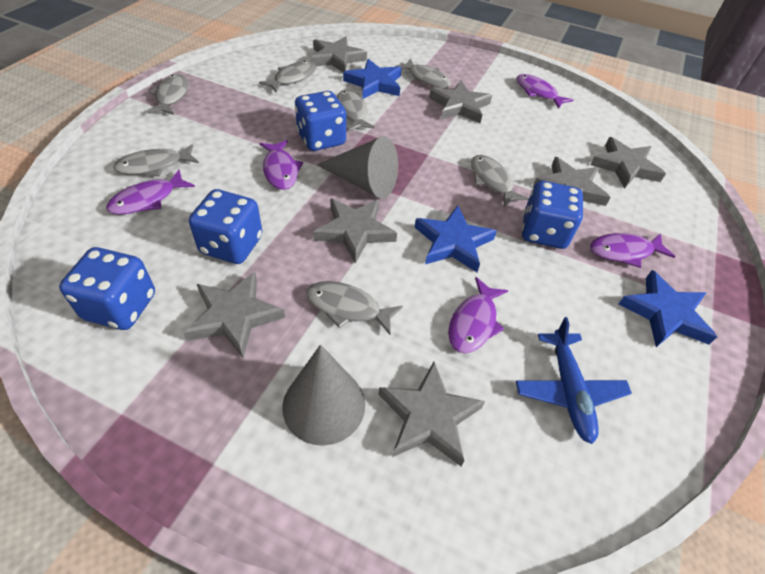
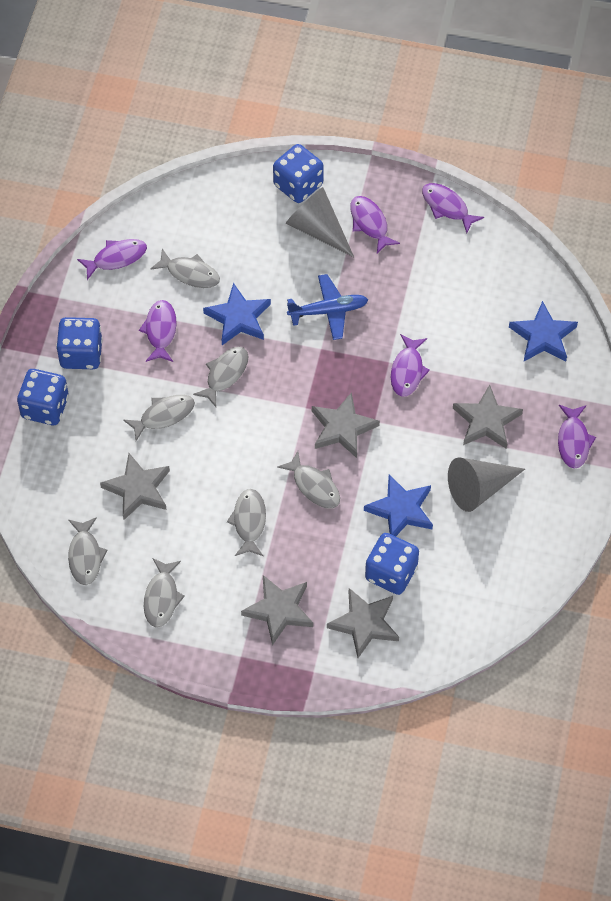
grey star: [183,272,285,358] [311,37,367,72] [313,198,397,264] [378,362,485,466] [429,81,492,123] [533,157,611,206] [590,137,666,189] = 7 -> [100,453,170,520] [241,575,313,645] [312,392,380,458] [327,588,399,658] [453,384,523,449] = 5
purple fish: [106,170,195,215] [260,140,303,190] [448,277,508,353] [516,74,573,109] [590,233,676,268] = 5 -> [77,239,147,280] [139,300,177,362] [350,196,400,253] [391,334,430,397] [422,183,484,234] [558,405,596,469] = 6

